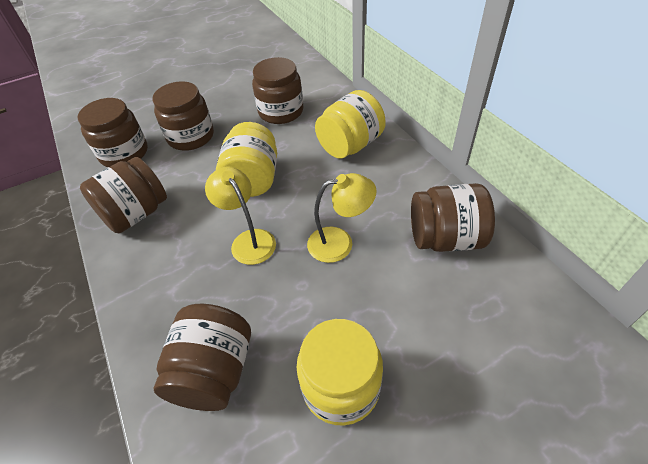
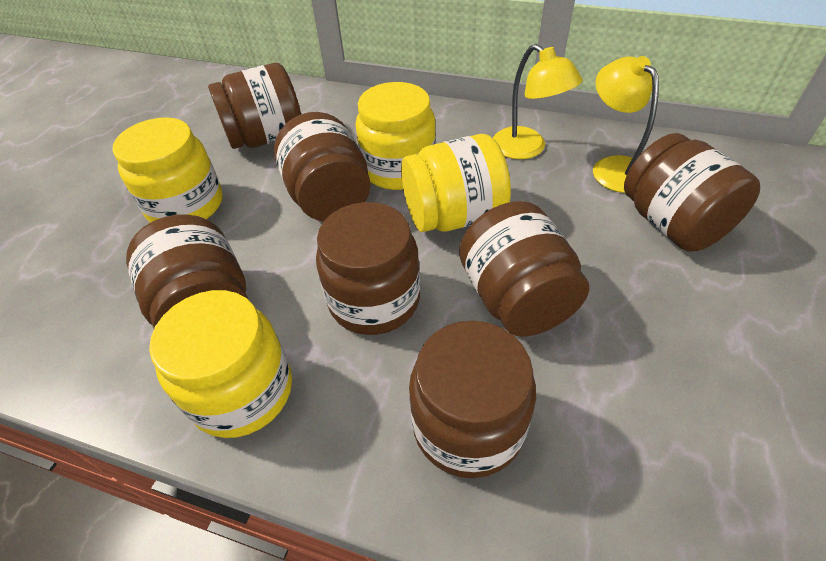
brown jar: [77,98,148,167] [80,157,167,233] [153,81,214,151] [154,304,251,411] [252,57,303,124] [411,183,495,252] = 6 -> [126,214,248,328] [208,63,301,149] [274,112,371,221] [316,202,420,335] [409,321,536,478] [459,201,589,337] [624,133,760,252] = 7
yellow jar: [216,122,277,197] [296,319,383,426] [315,90,386,158] = 3 -> [112,117,223,223] [149,290,292,438] [355,82,436,190] [401,134,511,232] = 4

